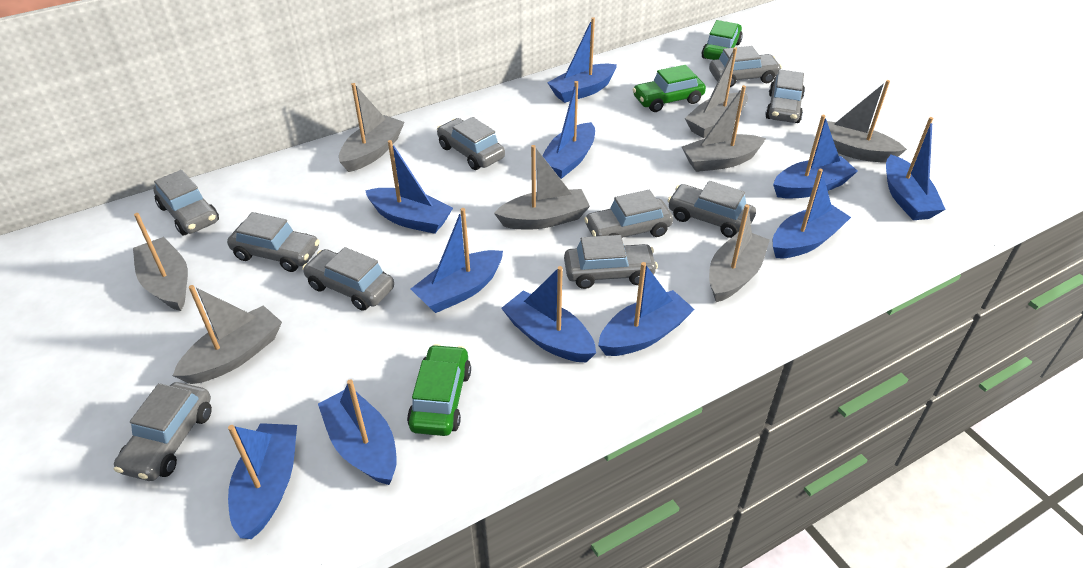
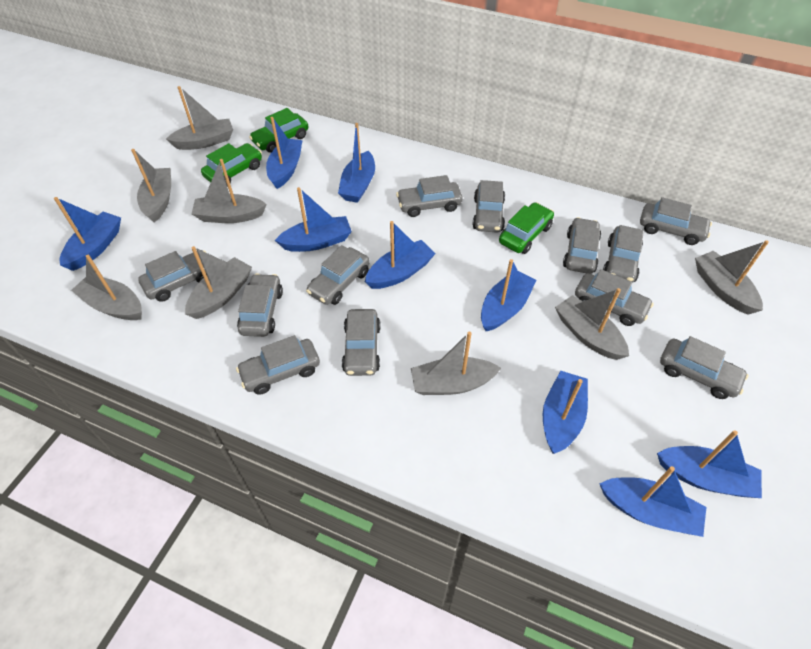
blue boat: [228,423,297,539] [318,379,397,485] [365,140,453,234] [411,208,503,313] [501,266,596,363] [542,81,595,179] [547,17,617,103] [598,262,695,356] [773,115,858,198] [773,169,851,258] [886,117,946,220] = 11 -> [54,197,121,271] [266,117,303,189] [275,187,352,252] [338,123,375,203] [365,221,436,289] [481,259,536,331] [543,370,588,454] [599,466,706,537] [657,430,762,498] = 9
grey car: [114,382,212,481] [153,170,219,235] [227,212,320,272] [302,247,394,311] [437,117,505,170] [564,235,658,289] [584,190,673,238] [668,181,756,238] [709,46,782,87] [765,70,805,123] = 10 -> [138,250,207,302] [236,335,320,395] [237,273,283,337] [306,245,370,305] [342,309,381,376] [396,175,463,217] [472,180,505,233] [563,217,601,274] [575,269,654,326] [603,225,644,283] [640,197,712,245] [660,336,749,399] = 12

